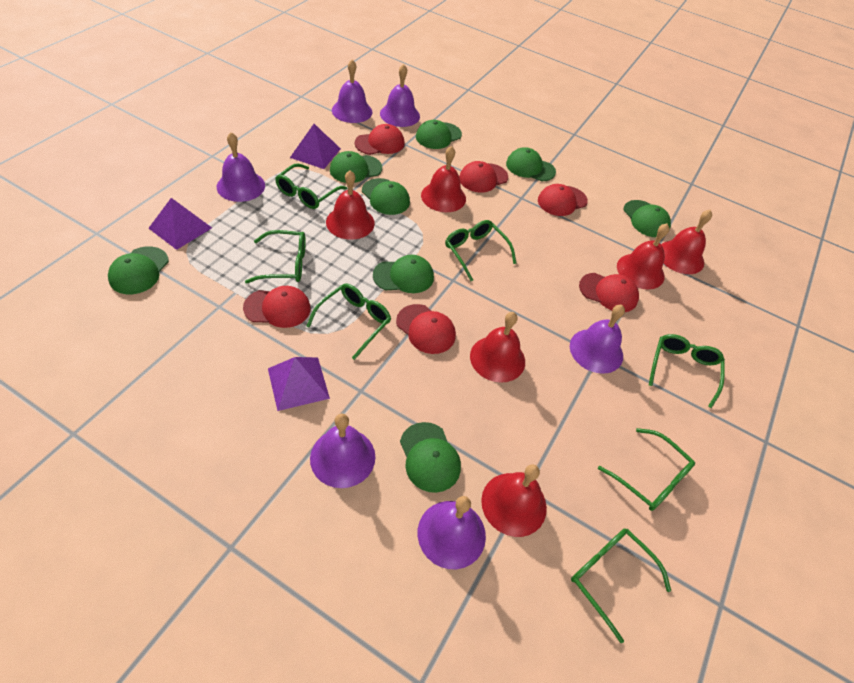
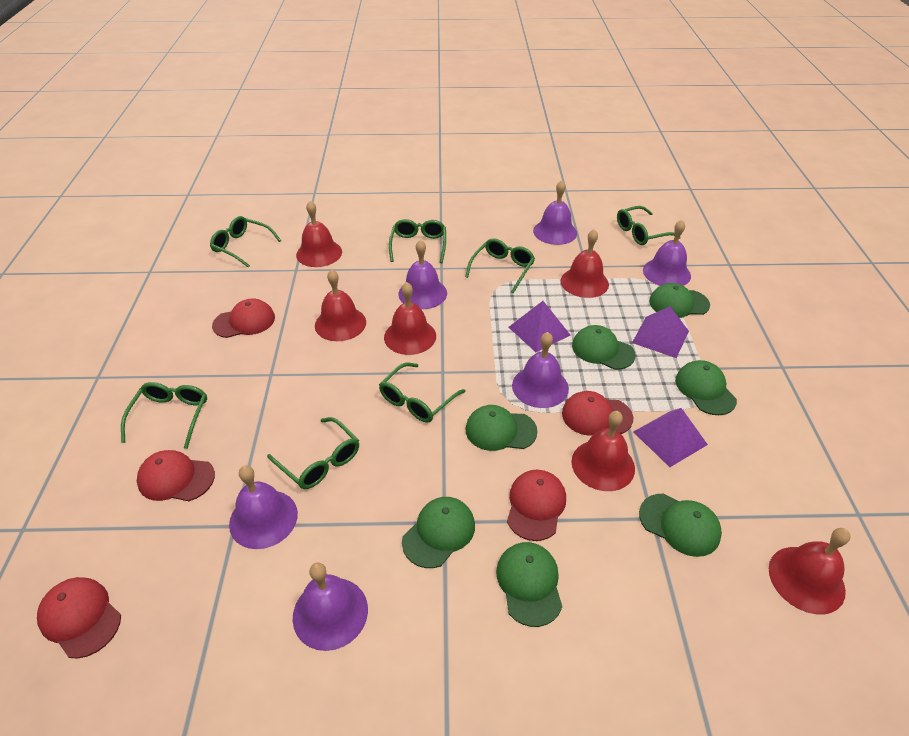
green cap: [108,247,169,294] [330,151,382,183] [362,178,410,215] [373,255,434,293] [400,422,461,493] [416,120,462,149] [506,147,556,181] [624,200,671,237] = 8 -> [402,497,475,568] [465,405,538,451] [496,542,562,627] [572,325,636,370] [639,494,722,557] [649,283,710,318] [675,360,737,415] = 7
red cap: [243,286,311,328] [355,124,405,155] [396,304,456,354] [459,161,508,193] [538,184,588,216] [579,273,639,312] = 6 -> [37,577,121,659] [137,450,215,501] [212,299,275,338] [507,470,566,541] [562,391,633,436] = 5

